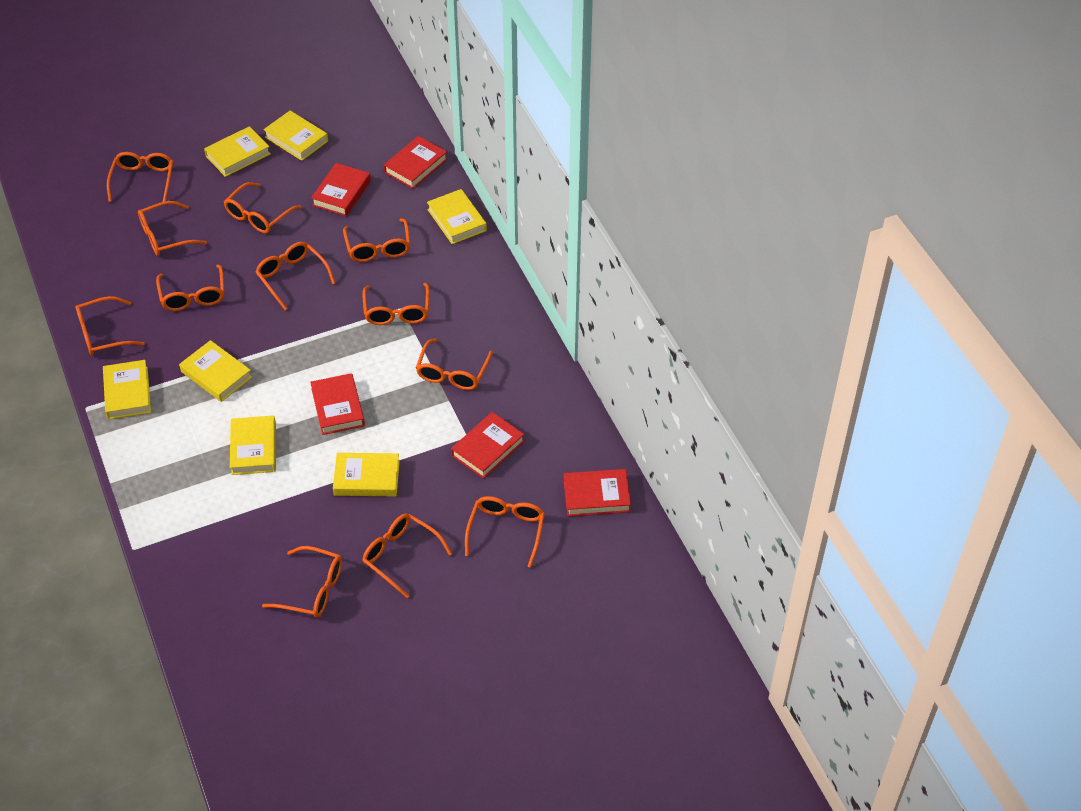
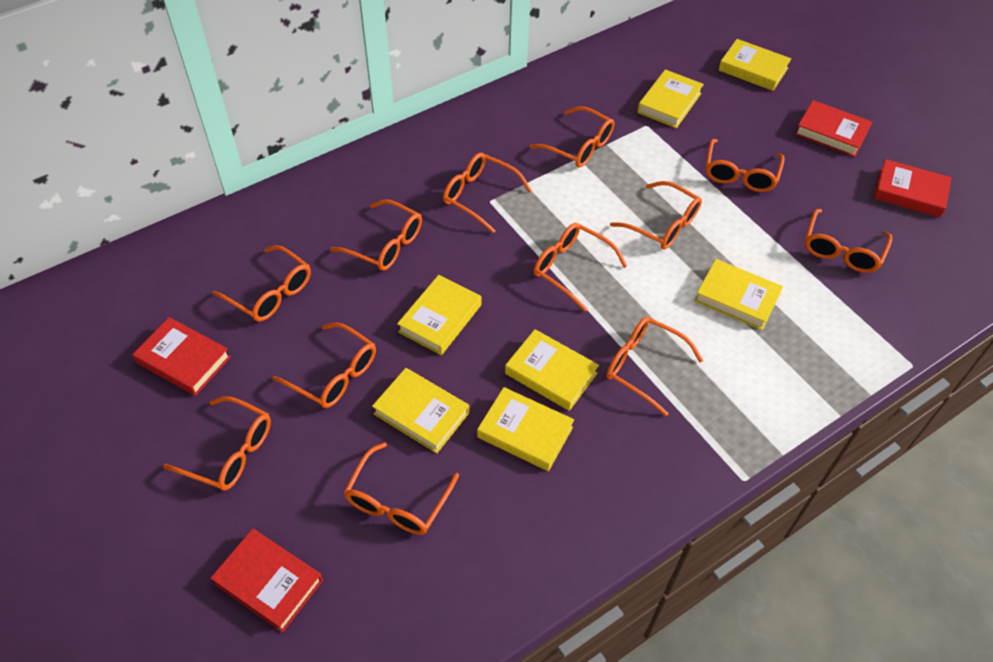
red book: [310,373,365,435] [311,163,371,216] [384,136,448,189] [451,412,524,479] [564,469,631,516] = 5 -> [132,317,231,396] [210,529,323,632] [795,100,872,157] [874,159,951,218] = 4

